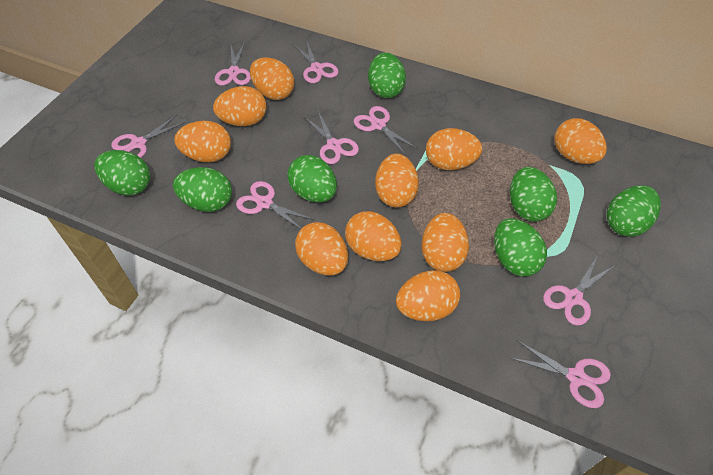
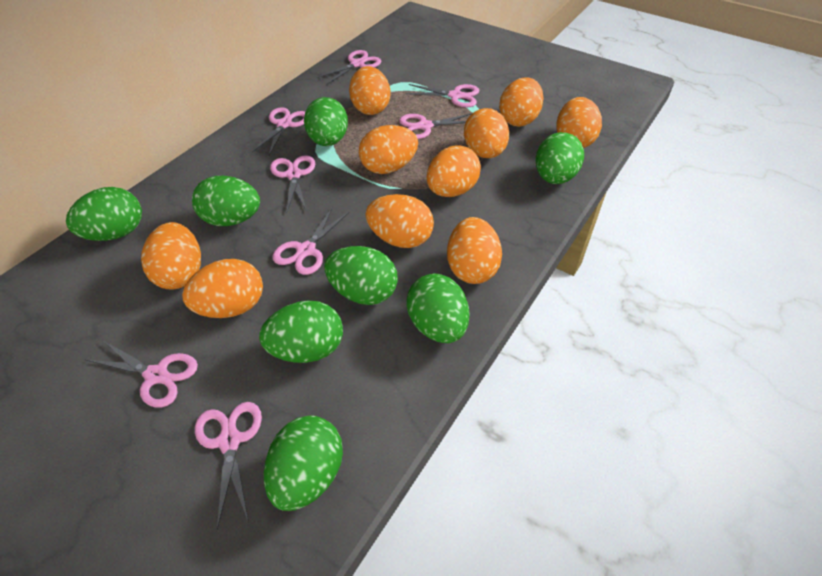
green egg: [94,150,150,196] [173,167,232,212] [287,155,337,202] [368,53,406,98] [494,218,547,277] [510,167,557,222] [607,185,661,237] = 7 -> [66,187,142,241] [192,176,260,226] [259,301,343,363] [264,415,343,511] [304,97,348,146] [324,246,398,305] [406,274,469,343] [536,132,584,184] = 8

